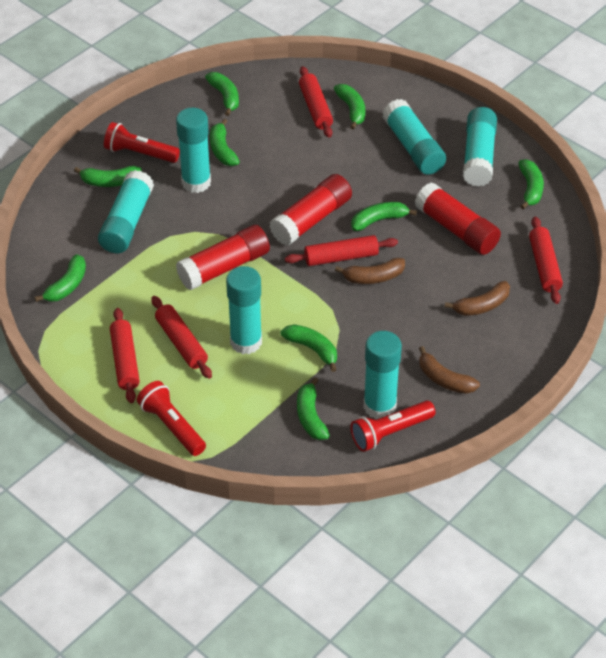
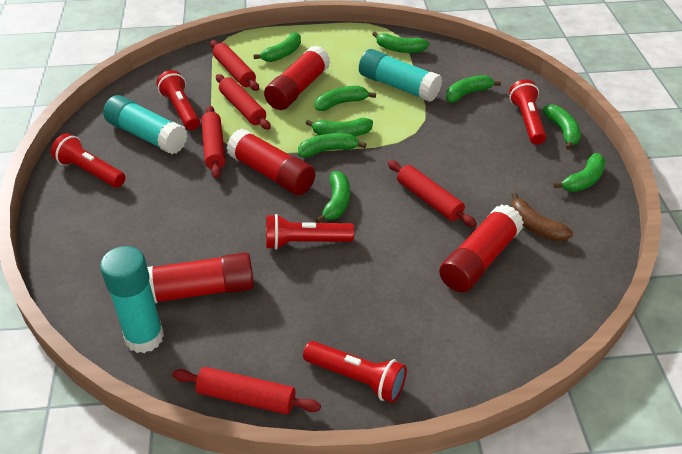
brown banana: [335,258,405,284] [419,346,480,394] [445,281,510,316] = 3 -> [511,193,573,241] = 1
red flashlight: [104,122,180,163] [137,381,206,456] [350,401,435,452] = 3 -> [51,134,125,188] [156,70,200,130] [266,214,354,250] [303,341,407,403] [509,79,546,145] = 5
red glue stick: [176,225,270,290] [269,174,352,245] [415,182,501,255] = 3 -> [147,252,254,303] [226,129,315,195] [264,45,330,110] [439,204,524,293] = 4
turquoise glue stick: [98,170,154,253] [176,108,211,193] [226,266,262,354] [363,331,402,419] [383,99,446,175] [463,107,497,187] = 6 -> [100,246,164,353] [103,95,187,154] [359,49,442,102] = 3

